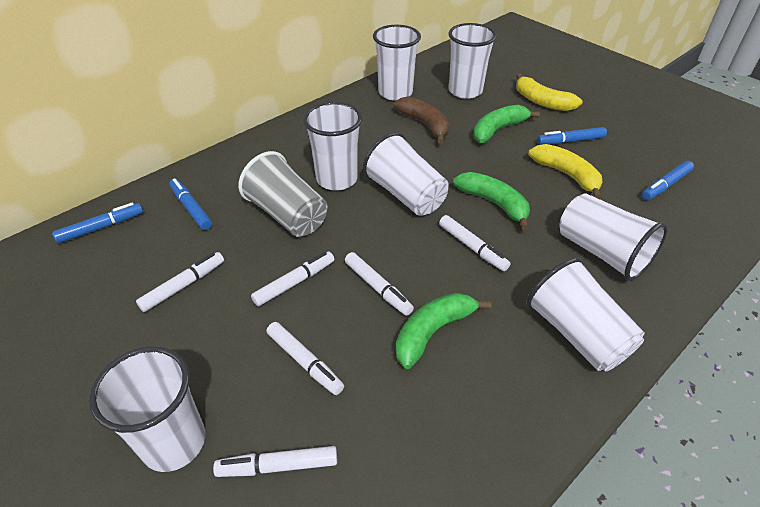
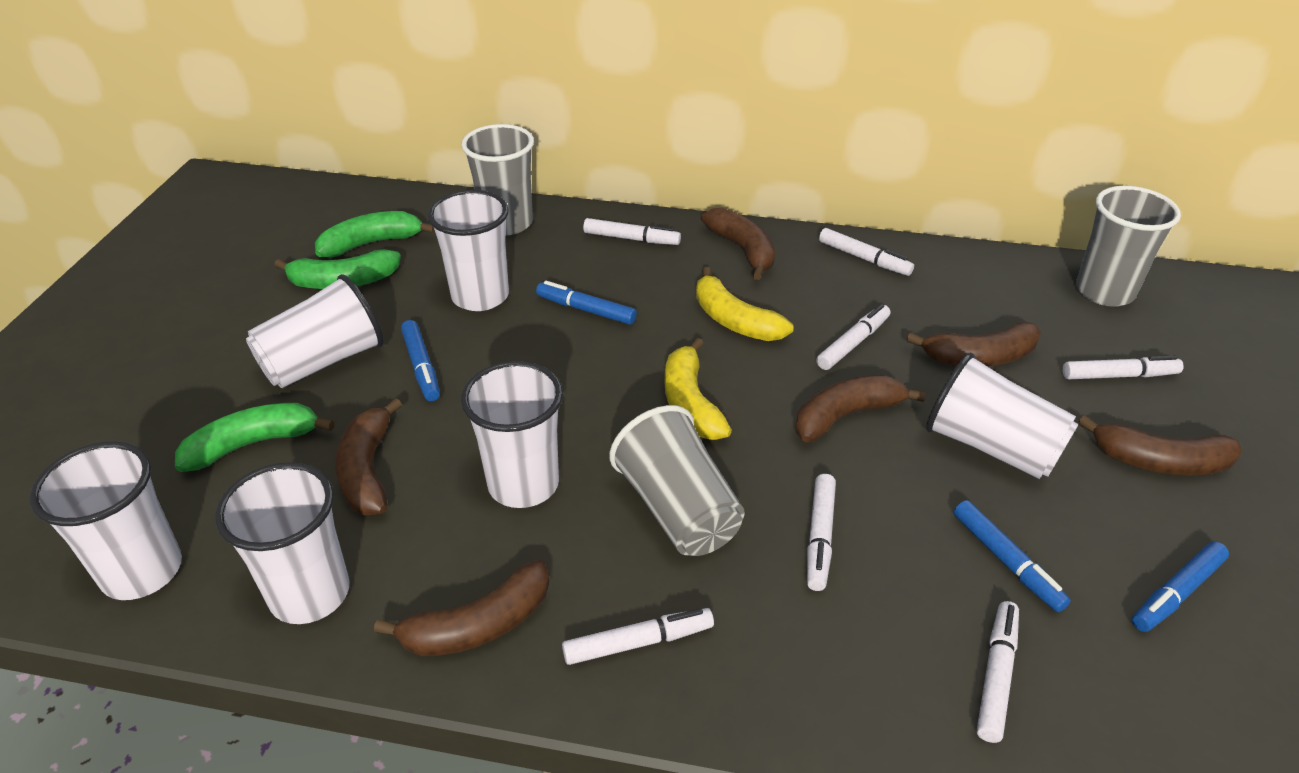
brown banana: [394,97,449,144] = 1 -> [335,398,402,515] [374,560,549,656] [701,208,775,280] [796,375,926,442] [907,321,1041,366] [1078,415,1242,476] = 6
grey cup: [238,151,327,237] = 1 -> [461,124,534,236] [609,405,745,556] [1076,186,1181,307] = 3
white cup: [89,346,205,472] [303,101,362,191] [363,132,449,216] [373,25,421,101] [448,23,497,99] [526,257,644,371] [559,194,668,281] = 7 -> [30,442,182,600] [215,462,350,624] [246,274,384,388] [428,190,509,311] [461,361,563,508] [926,353,1079,479] = 6
white marker: [136,252,224,312] [213,446,337,477] [251,252,334,306] [267,322,344,395] [345,252,414,316] [439,215,510,271] = 6 -> [562,608,714,665] [583,218,681,245] [807,474,836,591] [816,304,890,370] [819,228,914,276] [977,601,1019,743] [1063,356,1184,379] = 7

